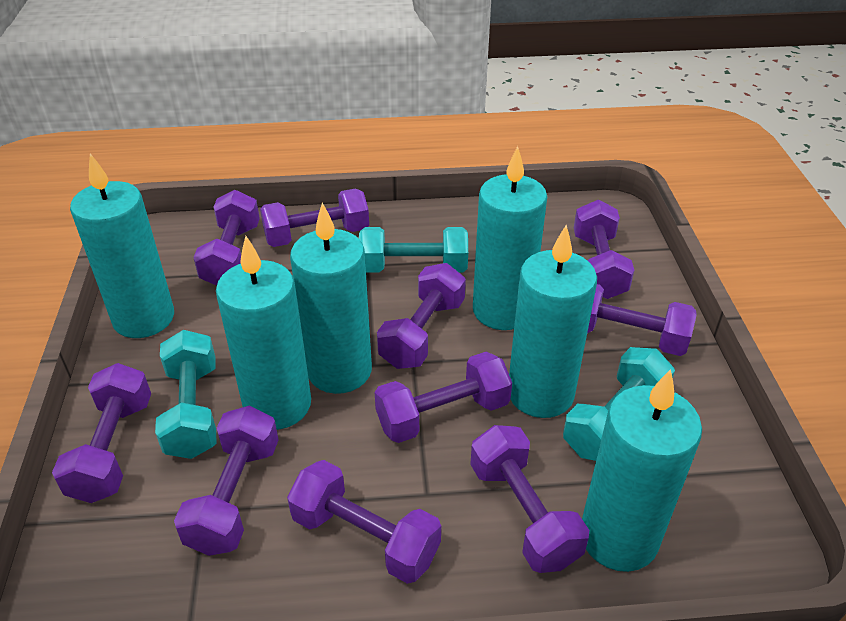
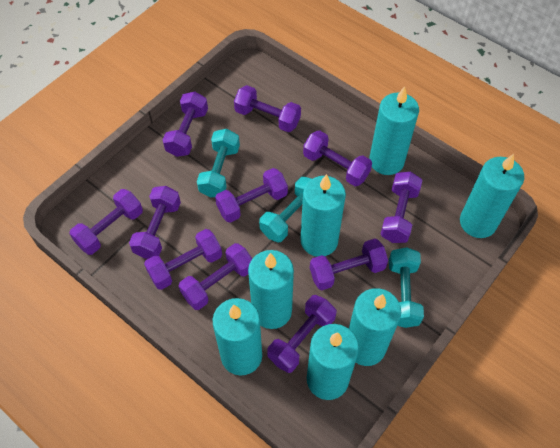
purple dumbbell: [52,363,151,503] [174,406,279,556] [193,190,260,286] [260,189,369,247] [287,460,441,584] [375,352,512,443] [377,263,466,369] [470,425,589,573] [574,200,634,299] [587,284,697,356] = 10 -> [69,189,143,255] [129,186,181,259] [144,229,222,290] [163,92,208,157] [179,243,252,310] [215,168,288,223] [234,85,301,132] [267,295,336,373] [303,130,372,186] [310,239,388,290] [380,172,422,243] = 11
turquoise candle: [70,153,174,338] [216,236,311,430] [290,203,372,394] [473,146,547,330] [509,225,597,418] [582,369,702,572] = 6 -> [213,298,262,376] [248,250,294,329] [301,174,346,257] [307,324,359,400] [349,288,401,366] [369,86,419,175] [460,154,524,238] = 7

